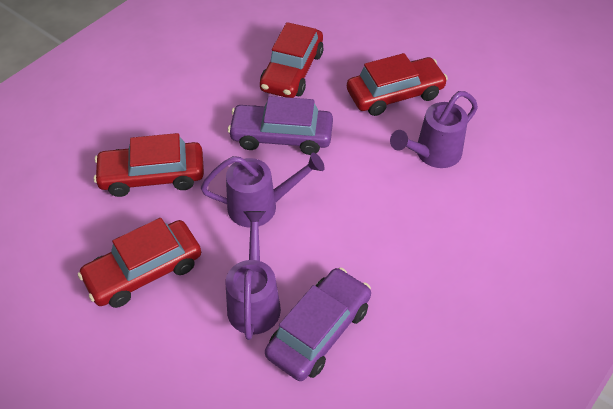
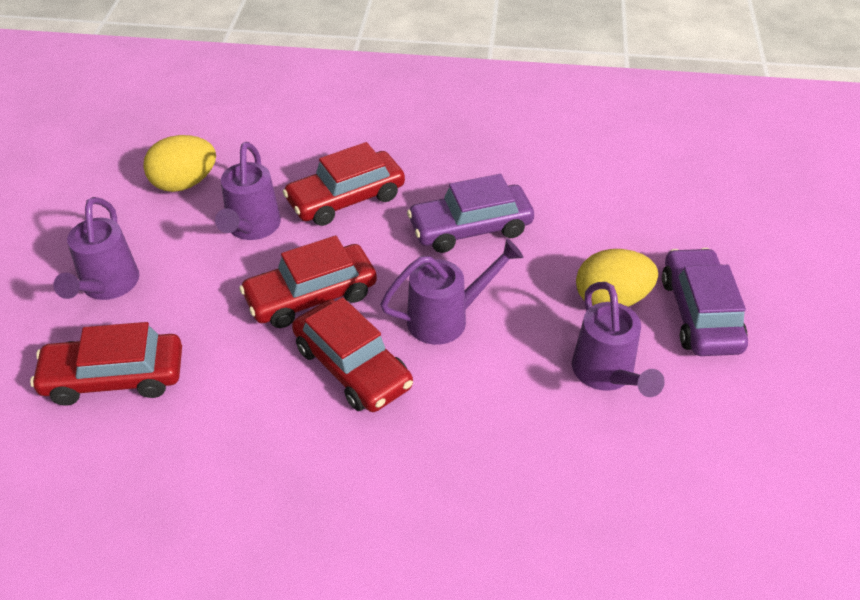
purple watering can: [201,153,325,228] [225,211,281,340] [390,91,478,168] = 3 -> [53,197,139,300] [215,142,281,240] [380,239,523,345] [572,282,665,397] = 4
yellow egg: none = 0 -> [143,135,216,192] [576,249,658,307] = 2

